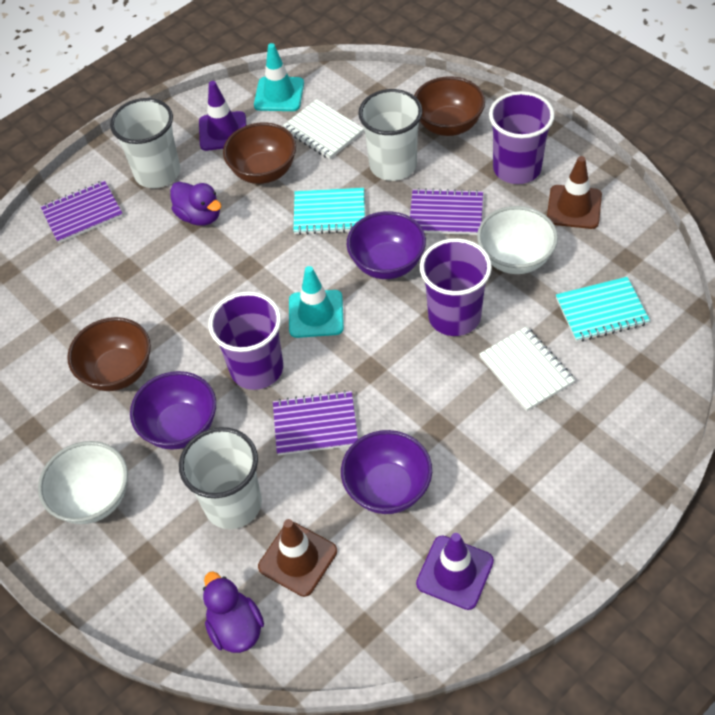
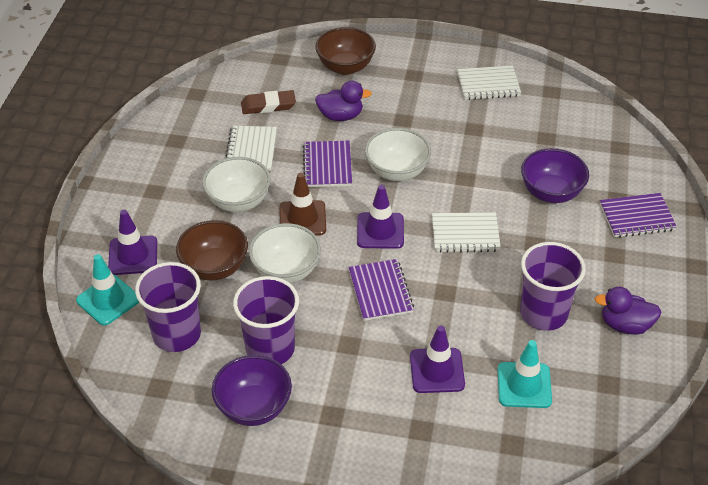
brown bowl: [67,317,151,391] [223,122,296,184] [414,76,485,136] = 3 -> [176,220,248,280] [315,27,376,75] = 2
brown eraser: none = 0 -> [241,90,296,114] = 1
brown traffic cone: [258,519,337,597] [547,156,602,229] = 2 -> [279,173,326,235] = 1
purple bowl: [130,371,216,449] [341,430,432,514] [347,211,426,279] = 3 -> [212,355,292,426] [521,148,589,203] = 2
purple traffic cone: [199,81,246,151] [416,533,494,610] = 2 -> [108,210,157,275] [357,185,404,249] [410,325,465,393] = 3
turquoise notebook: [293,188,365,235] [556,277,650,342] = 2 -> none = 0
white bowl: [38,441,128,524] [477,206,558,274] = 2 -> [202,157,271,212] [249,223,321,283] [365,128,431,181] = 3
white cup: [110,98,180,188] [179,427,262,529] [358,89,423,181] = 3 -> none = 0
white notebook: [282,99,364,160] [479,326,575,411] = 2 -> [225,126,277,171] [432,213,501,253] [457,65,521,100] = 3

